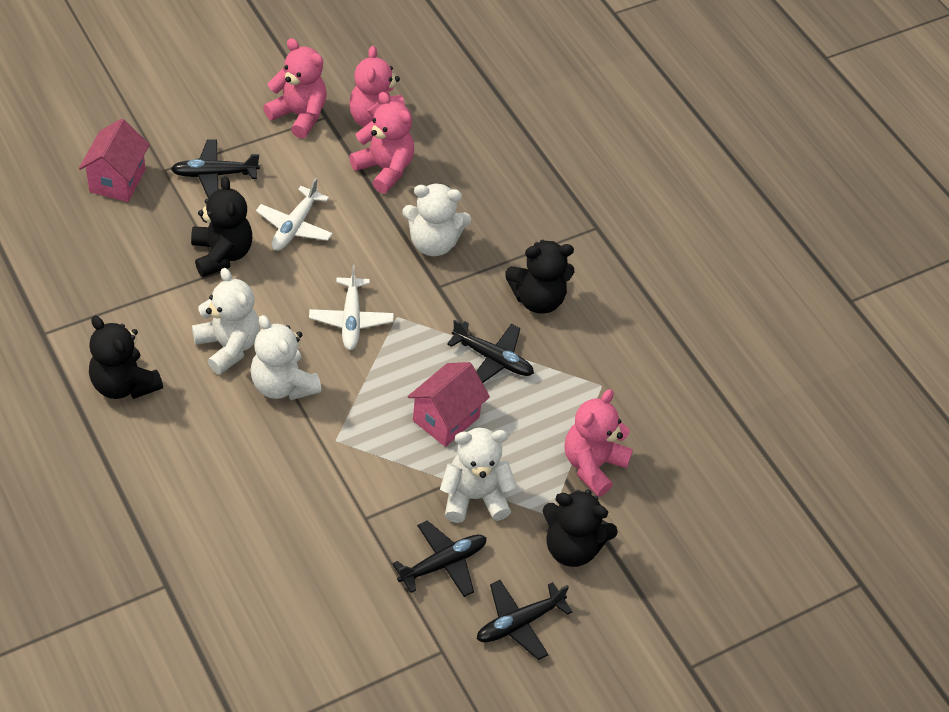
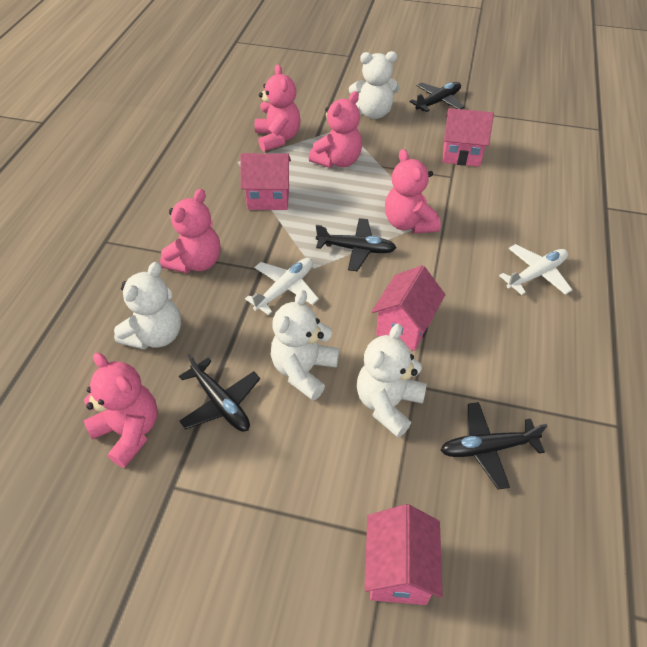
black teddy bear: [89,316,163,399] [191,176,252,277] [505,240,574,314] [543,489,618,567] = 4 -> none = 0
pink house: [79,119,150,202] [408,362,490,447] = 2 -> [240,153,291,210] [364,504,443,605] [371,265,445,351] [442,108,494,167] = 4
pink teddy bear: [263,38,327,139] [349,46,405,127] [349,92,414,193] [565,389,633,497] = 4 -> [84,353,158,468] [160,189,220,273] [255,64,301,152] [309,91,362,168] [385,149,441,234] = 5

